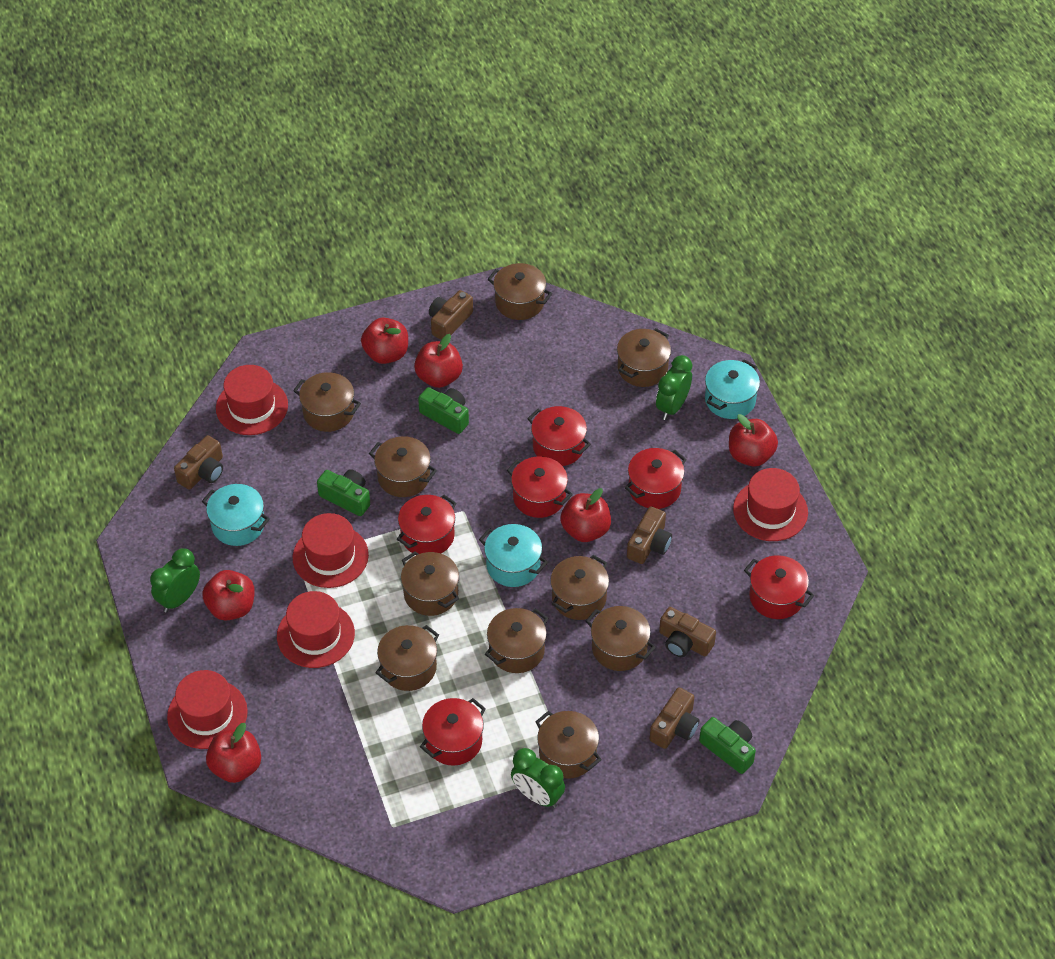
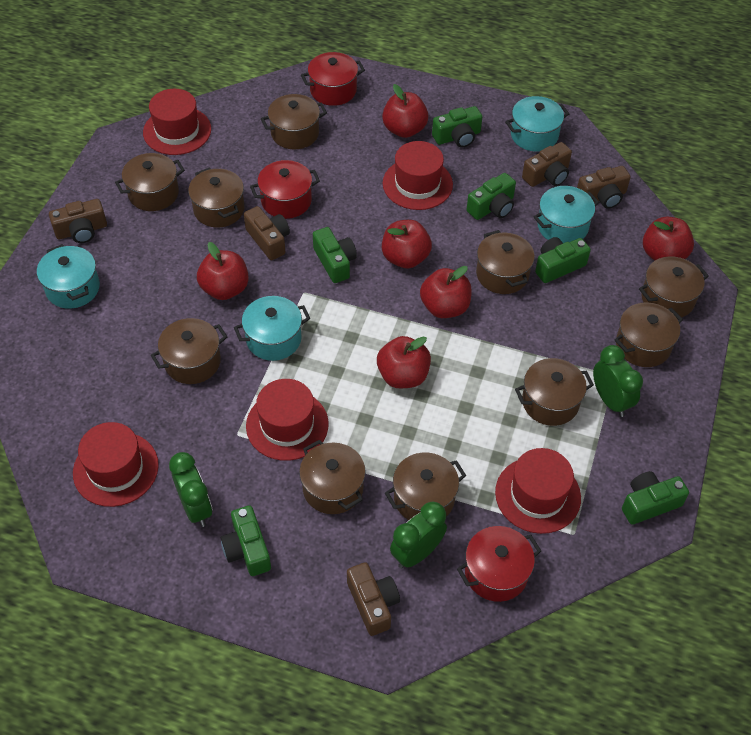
green camera: [317,469,370,516] [418,387,469,434] [699,717,756,774] = 3 -> [220,505,271,576] [313,227,357,283] [432,106,482,148] [467,173,516,220] [535,237,591,283] [622,471,689,525] = 6
red pot: [397,495,457,554] [420,698,486,766] [507,456,573,518] [527,406,591,466] [625,448,687,509] [744,555,815,619] = 6 -> [250,160,320,219] [301,52,365,106] [457,526,541,602] = 3
turquoise pot: [202,484,270,546] [479,524,548,587] [705,359,760,419] = 3 -> [37,244,100,309] [234,296,310,361] [505,96,569,152] [533,186,599,243] = 4

